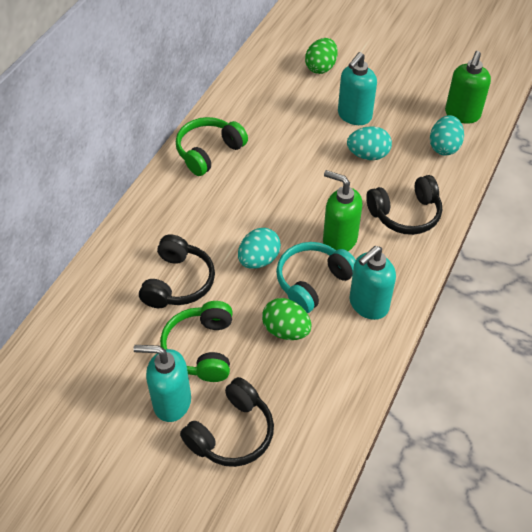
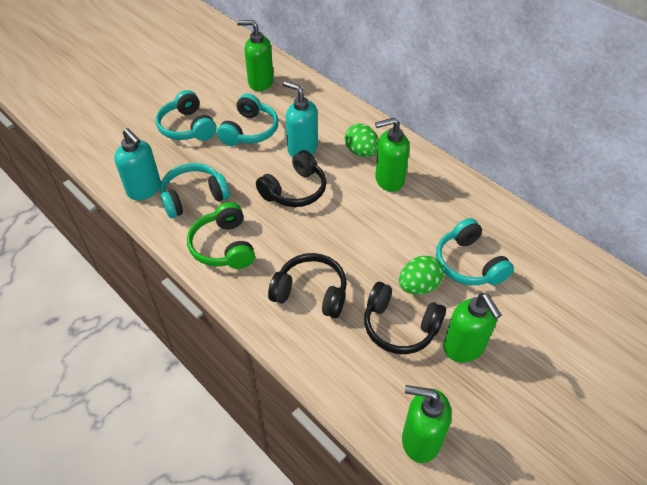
green headphones: [160,301,233,382] [176,117,248,176] = 2 -> [187,202,255,269] = 1
green soap dispenser: [323,170,362,251] [445,51,491,124] = 2 -> [237,20,274,91] [375,118,410,192] [402,385,452,463] [443,293,502,362] = 4
turquoise egg: [238,228,281,269] [347,126,392,160] [430,115,464,156] = 3 -> none = 0
turquoise headphones: [276,242,356,313] = 1 -> [156,90,216,141] [160,163,230,218] [217,93,278,146] [436,218,514,285] = 4
turquoise soap dispenser: [133,345,191,422] [338,52,377,125] [349,246,396,320] = 3 -> [114,128,161,200] [283,81,318,157] = 2

